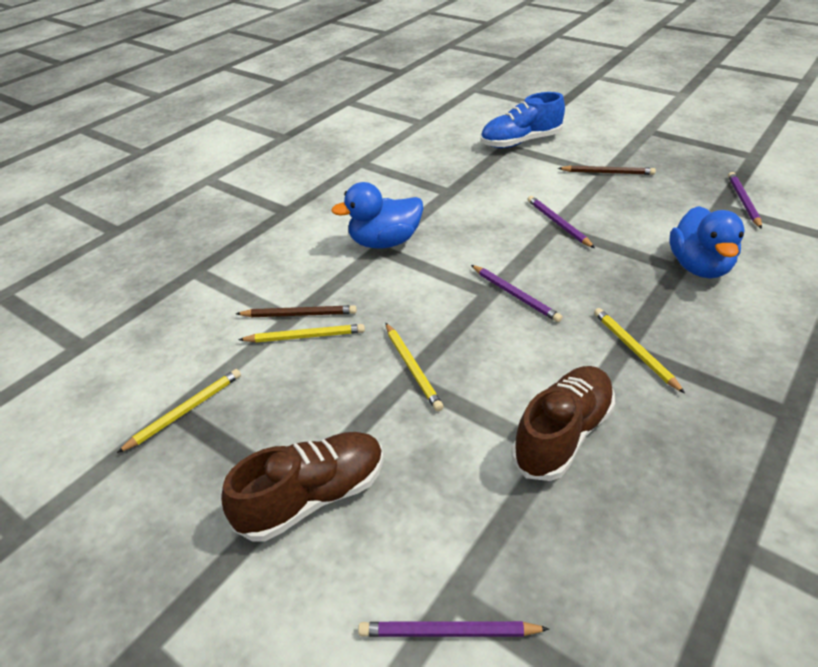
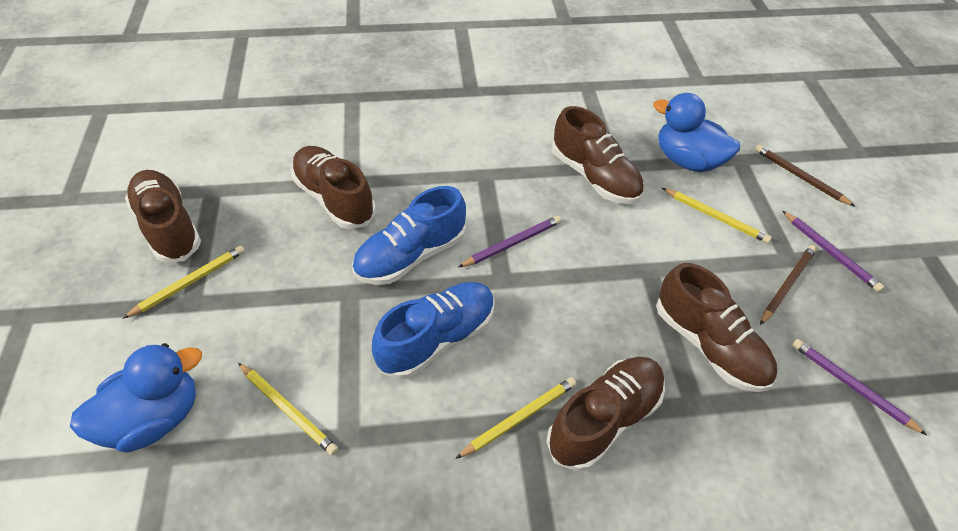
blue shoe: [481,92,565,148] = 1 -> [352,186,466,285] [372,282,495,379] = 2
brown shoe: [221,432,384,541] [511,366,615,481] = 2 -> [125,170,201,263] [291,146,376,229] [546,357,665,471] [552,106,644,204] [656,263,777,392] = 5
purple pencil: [358,621,549,637] [471,265,563,323] [527,196,595,248] [728,172,762,229] = 4 -> [459,216,561,267] [782,210,884,292] [792,339,927,435] = 3

